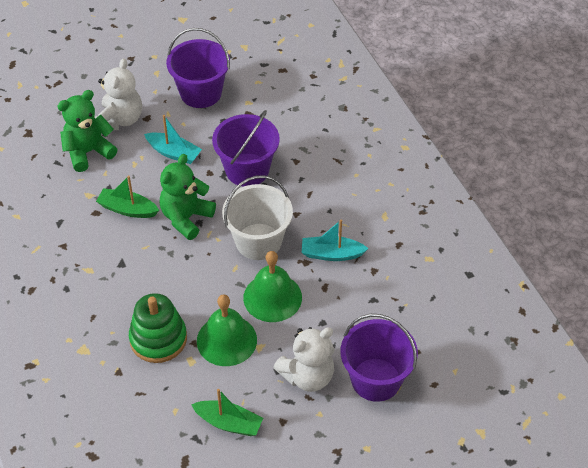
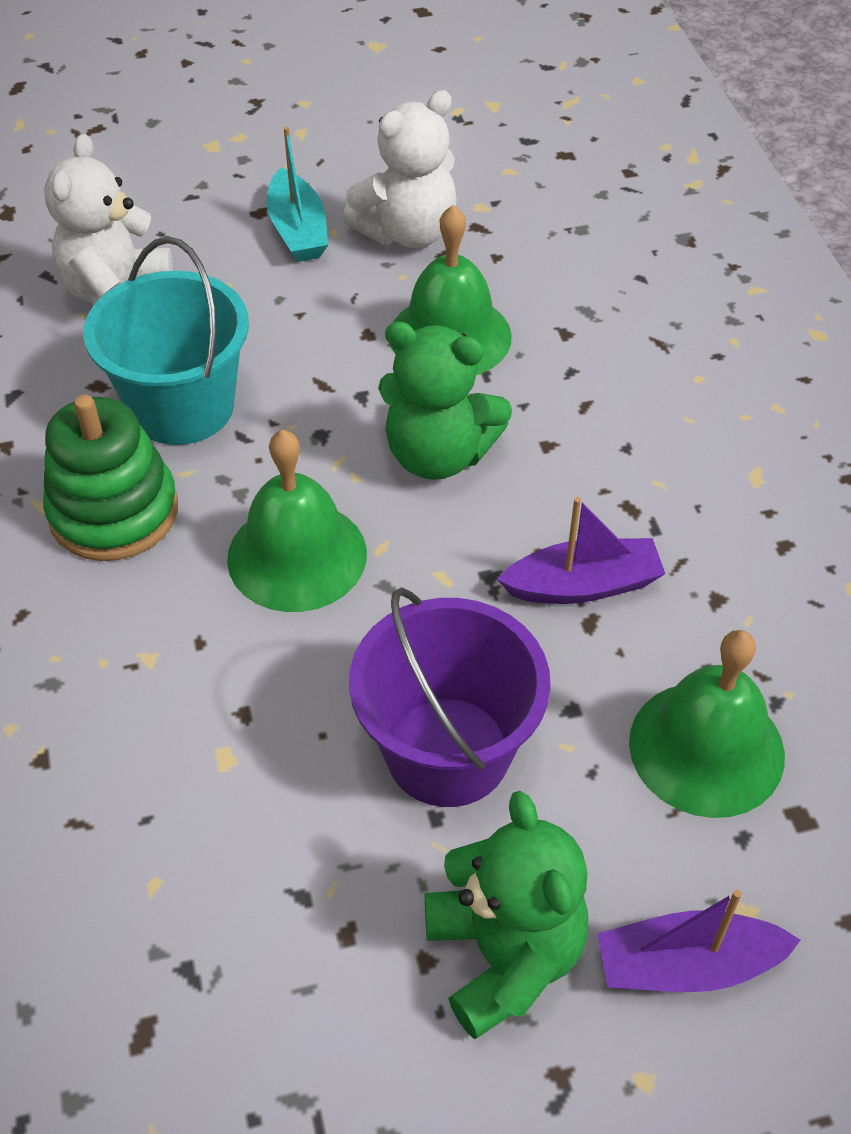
green bell: [197,295,257,366] [243,251,302,322] = 2 -> [227,429,367,612] [391,205,512,375] [629,630,785,818] = 3
green boat: [96,176,159,218] [191,389,263,436] = 2 -> none = 0
purple boat: none = 0 -> [497,497,665,604] [597,890,801,992] = 2
purple bucket: [166,28,230,108] [212,110,280,187] [341,314,418,402] = 3 -> [349,587,551,807] = 1
turquoise boat: [144,115,202,164] [302,220,369,261] = 2 -> [266,127,328,262] = 1
turquoise bucket: none = 0 -> [83,237,249,445] = 1
white bucket: [222,175,293,260] = 1 -> none = 0

